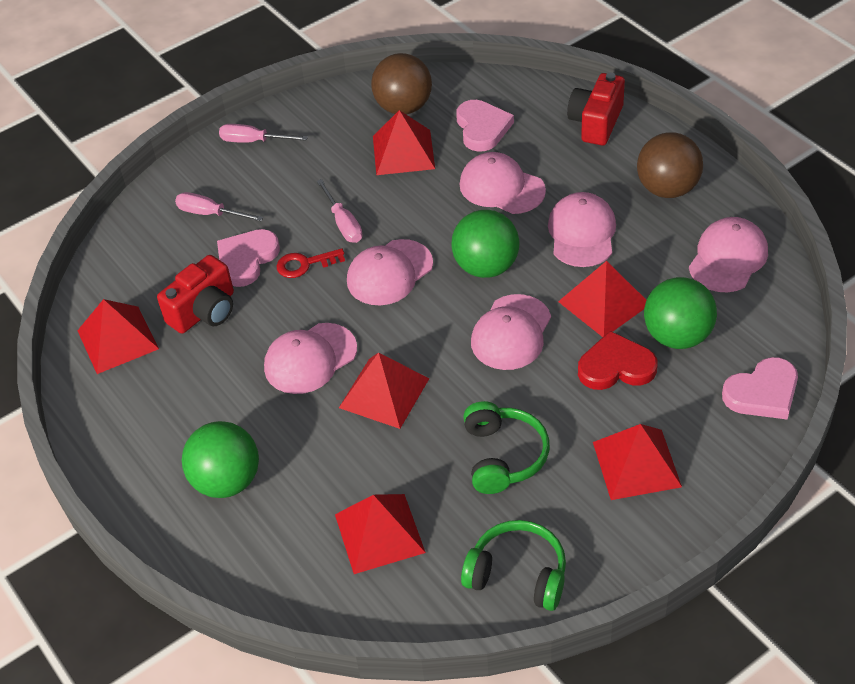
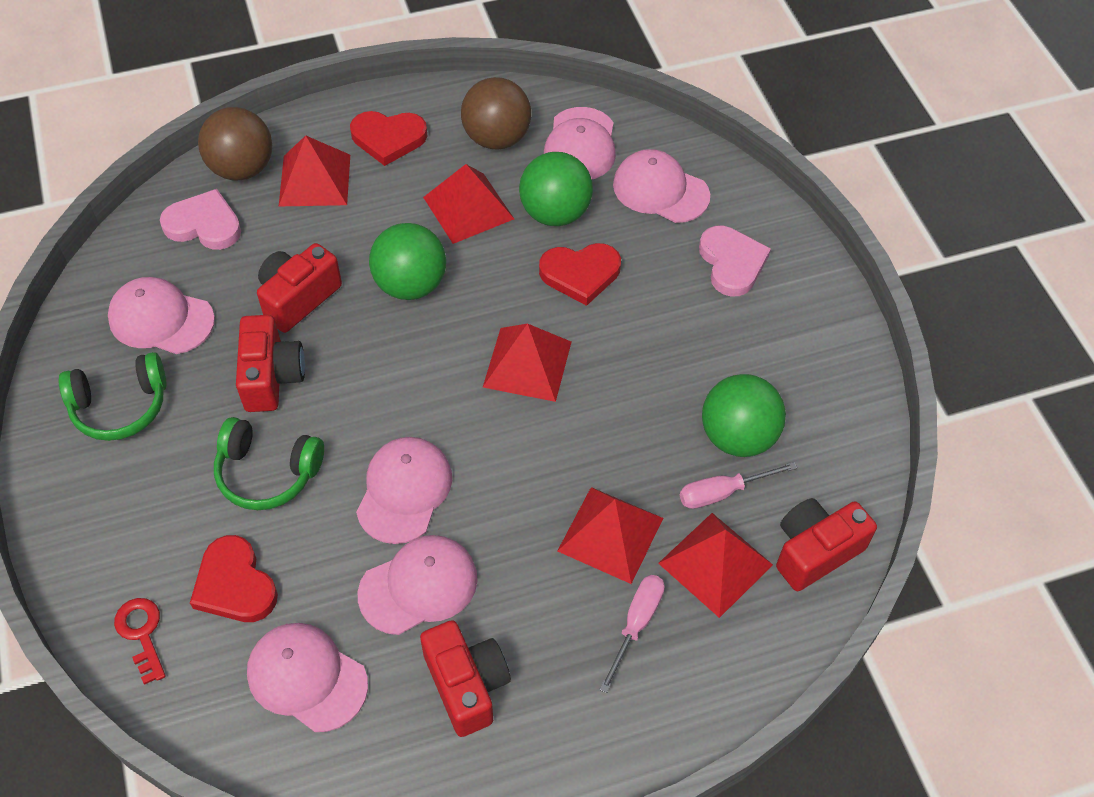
pink heart: [217,229,280,287] [456,100,514,152] [722,357,798,420] = 3 -> [160,189,241,250] [699,226,771,297] = 2
pink screwdriver: [175,192,264,221] [219,124,308,143] [317,179,363,243] = 3 -> [599,575,665,693] [680,462,797,509] = 2
red camera: [157,255,234,334] [567,73,625,145] = 2 -> [236,315,305,412] [257,243,342,333] [420,620,511,737] [776,498,877,591] = 4
red heart: [578,331,658,390] = 1 -> [190,535,278,622] [350,111,427,166] [539,243,621,306] = 3
red pyramid: [77,299,159,374] [335,494,426,574] [339,352,429,429] [373,110,435,175] [558,261,646,337] [593,424,682,500] = 6 -> [279,136,350,206] [423,164,514,244] [483,324,571,402] [558,487,663,584] [658,513,773,618] = 5

